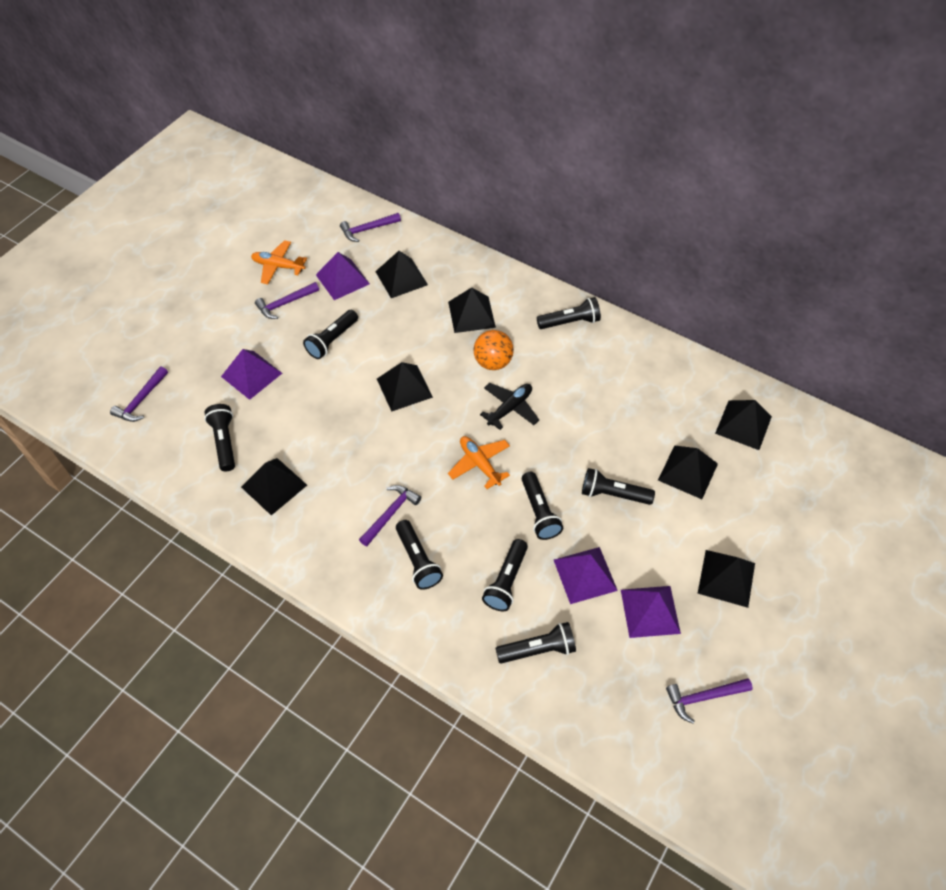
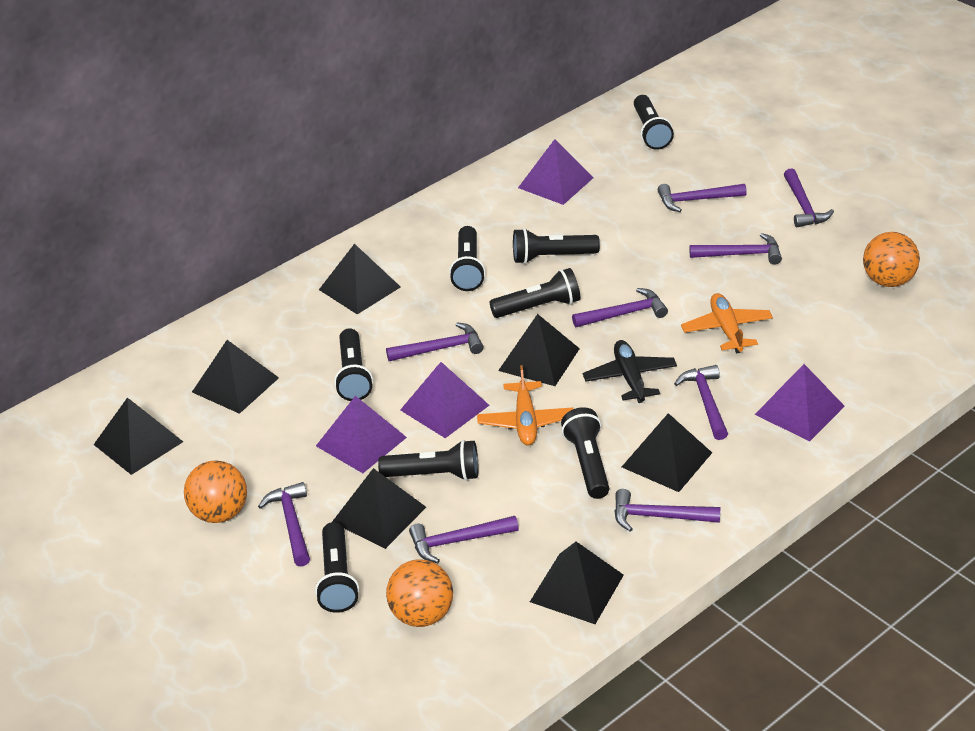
orange ball: [474,330,514,370] = 1 -> [184,460,247,523] [386,559,453,627] [863,232,920,287] = 3
purple hammer: [110,366,168,422] [255,282,319,319] [340,213,401,242] [359,485,421,546] [666,678,753,723] = 5 -> [258,482,310,566] [386,322,484,361] [409,516,519,563] [572,288,668,327] [614,489,720,532] [658,184,747,212] [674,365,728,440] [690,233,782,264] [784,168,834,227] = 9

